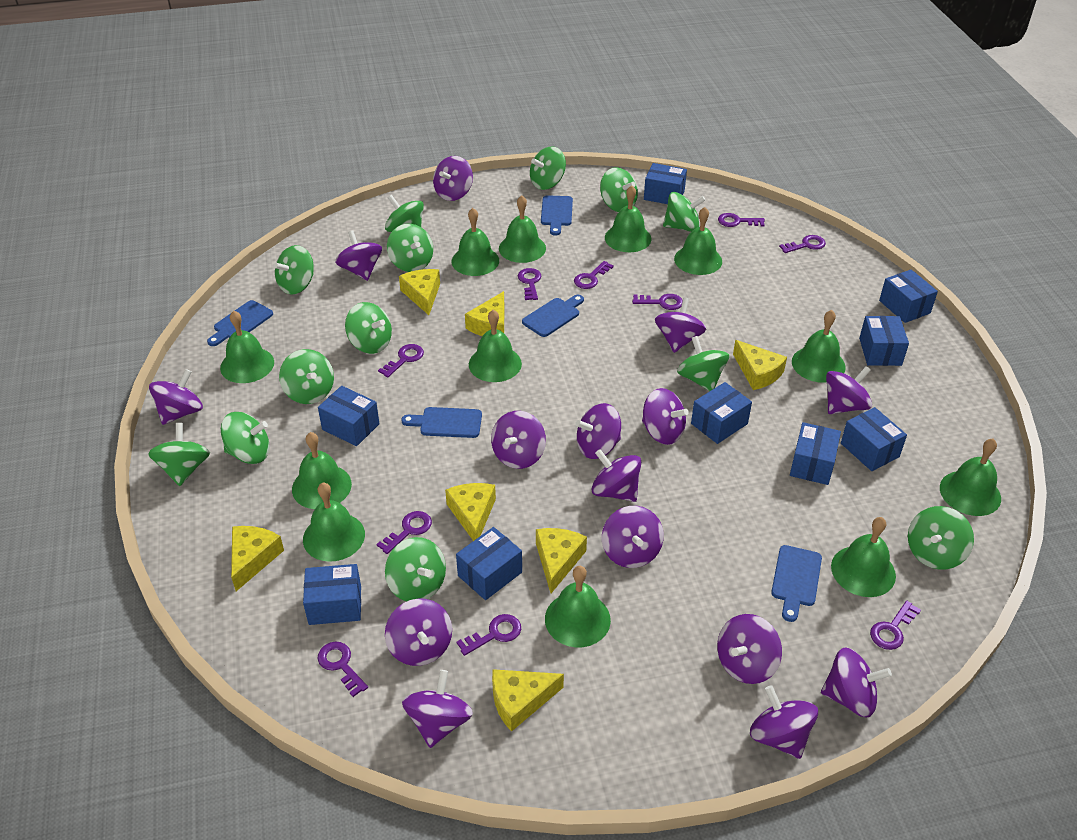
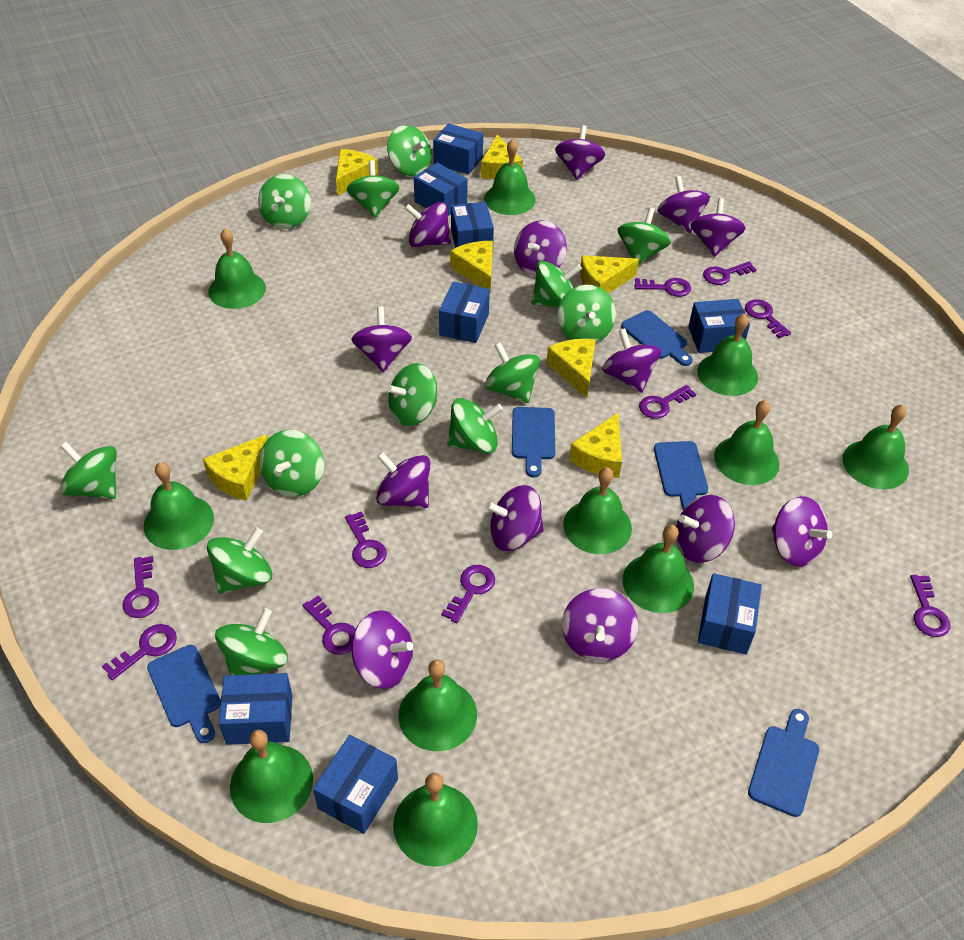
blue box: [303,564,361,625] [318,386,380,446] [456,527,522,600] [644,163,687,204] [691,382,752,444] [790,422,841,485] [841,407,907,471] [859,316,909,366] [879,269,938,323] = 9 -> [219,673,293,745] [313,735,398,834] [414,163,468,216] [433,123,483,174] [439,282,490,343] [451,202,494,248] [688,299,750,353] [698,573,762,655] = 8
green bell: [220,311,274,383] [292,432,352,509] [303,483,365,562] [451,208,499,276] [469,310,522,382] [499,195,546,263] [545,566,611,647] [605,185,652,252] [674,207,722,275] [792,310,846,383] [831,517,896,597] [940,438,1001,516] = 12 -> [144,462,214,550] [208,228,266,309] [230,730,313,823] [393,773,478,867] [398,659,477,751] [484,139,536,215] [563,467,632,554] [622,525,694,613] [697,314,758,396] [714,400,780,485] [843,404,909,489] = 11
purple spinning top: [149,369,203,425] [335,230,382,281] [385,598,452,666] [402,670,473,748] [433,156,473,201] [491,411,546,469] [575,403,621,459] [592,449,641,502] [602,506,664,568] [642,388,689,445] [655,297,706,353] [717,614,782,684] [750,685,818,759] [821,648,892,717] [826,366,872,414] = 15 -> [351,306,412,372] [351,610,413,689] [376,452,430,508] [404,202,451,247] [485,485,544,551] [514,221,567,277] [555,125,606,180] [562,588,638,662] [602,329,661,393] [657,176,710,233] [676,495,735,563] [691,198,746,257] [772,496,832,567] = 13

